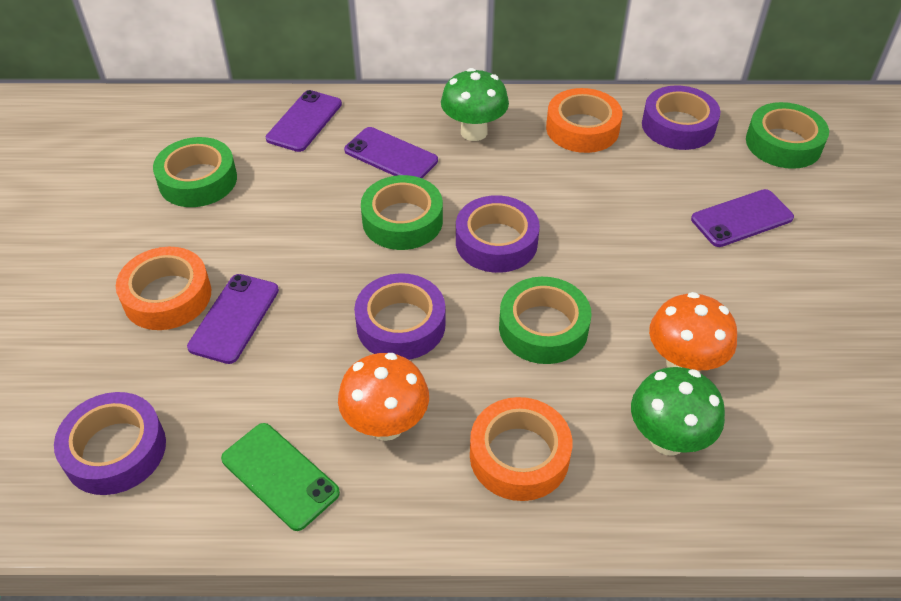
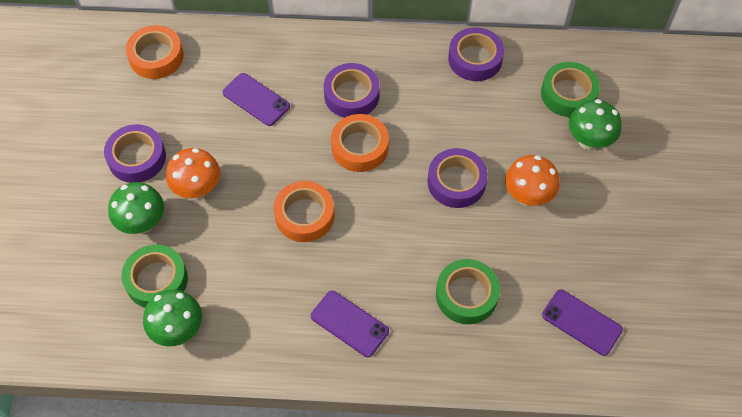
green mushroom: [441,68,509,141] [631,367,725,456] = 2 -> [108,182,164,234] [143,289,202,347] [569,99,622,150] = 3
green phone: [221,423,340,531] = 1 -> none = 0
green tape: [153,137,237,207] [361,175,443,250] [499,277,591,364] [746,102,829,169] = 4 -> [122,244,188,308] [436,259,500,324] [541,62,600,117] = 3
purple phone: [187,274,279,364] [266,90,342,152] [344,127,438,178] [691,189,794,247] = 4 -> [223,73,290,126] [311,291,389,357] [542,289,623,356] = 3

